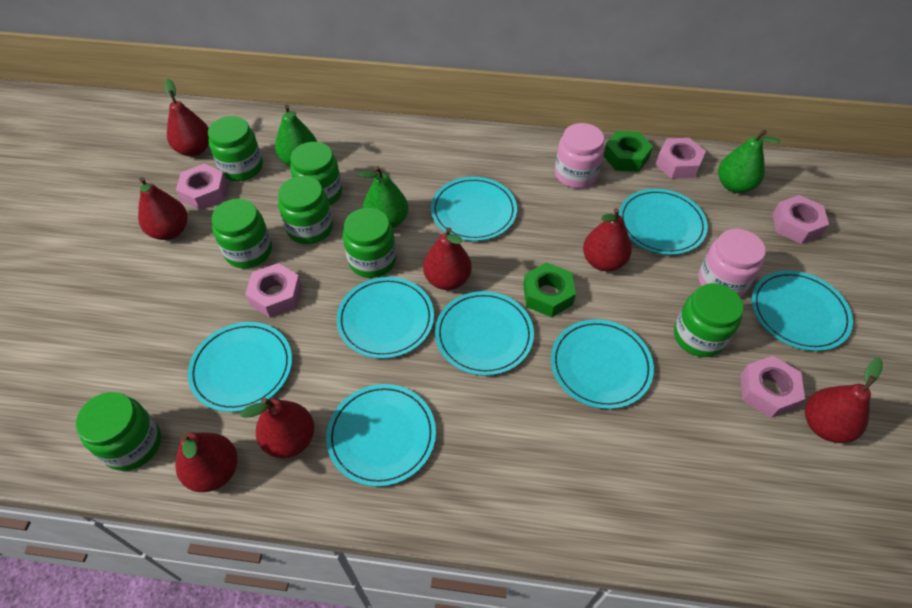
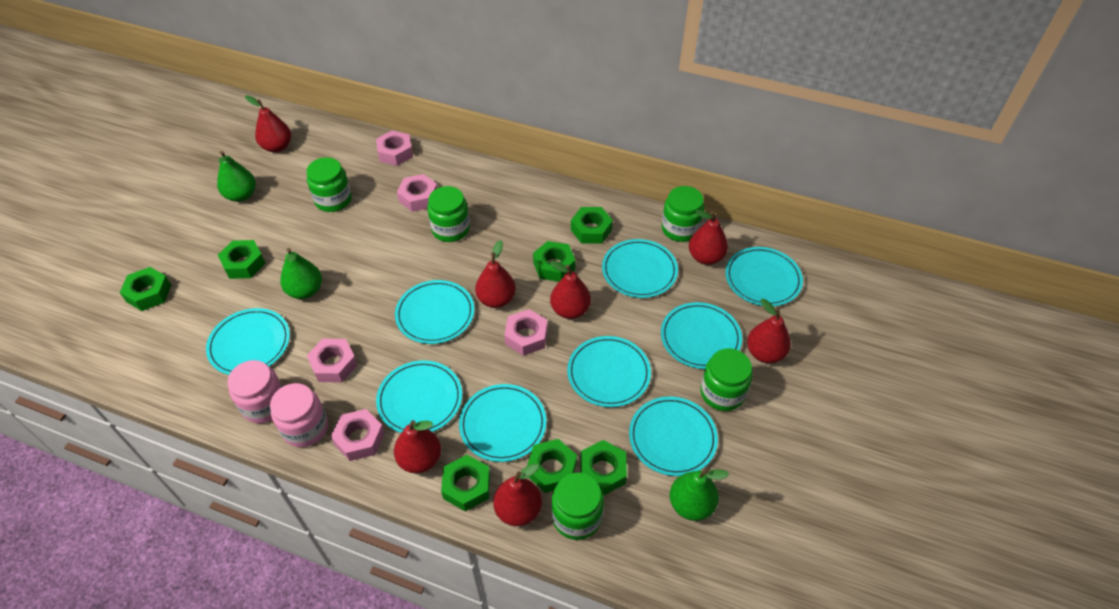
green jar: [76,392,161,471] [208,116,263,181] [211,199,272,268] [278,176,333,244] [290,142,342,206] [343,208,396,278] [674,283,744,357] = 7 -> [307,157,352,212] [427,186,470,242] [551,473,604,540] [662,186,705,242] [700,348,752,411] = 5
green nut: [523,262,576,317] [603,131,653,172] = 2 -> [120,267,171,311] [218,240,266,279] [441,455,490,511] [527,439,577,493] [533,241,575,282] [571,207,613,244] [581,440,627,496] = 7
turquoise plate: [188,322,292,412] [326,384,436,487] [336,277,434,359] [431,177,517,241] [435,291,534,376] [551,319,654,409] [619,189,708,255] [752,271,853,351] = 8 -> [206,308,290,375] [376,360,462,433] [395,280,474,344] [459,384,547,462] [567,336,651,407] [602,239,678,298] [629,396,718,476] [661,302,742,369] [725,247,803,306] = 9

